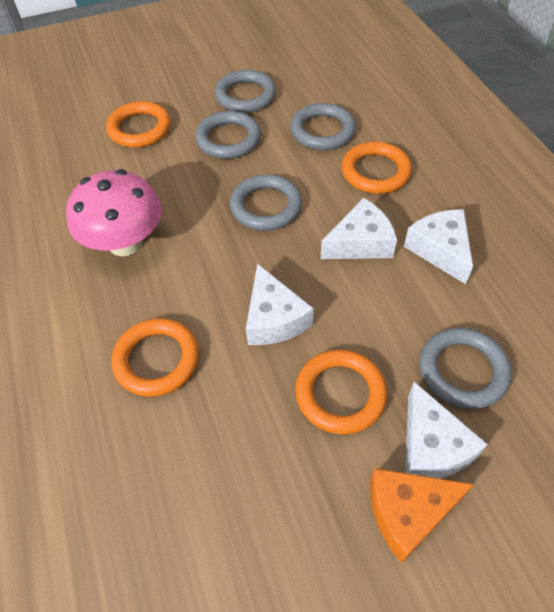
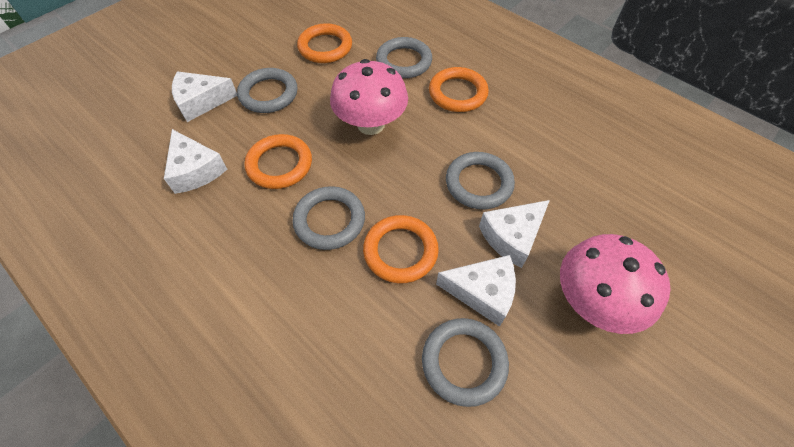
orange cheese: [370,468,474,563] = 1 -> none = 0
pink mushroom: [66,169,162,256] = 1 -> [330,59,408,135] [560,234,671,334] = 2

